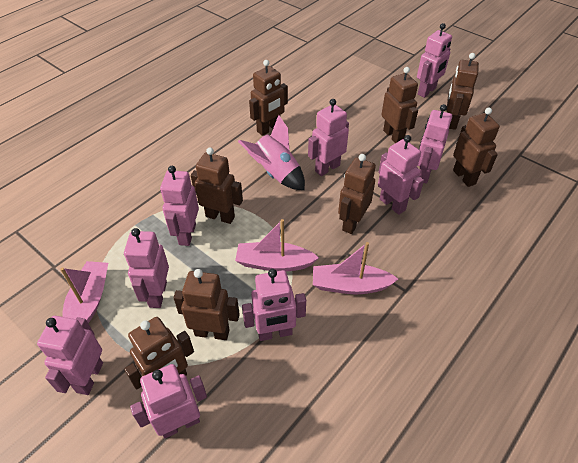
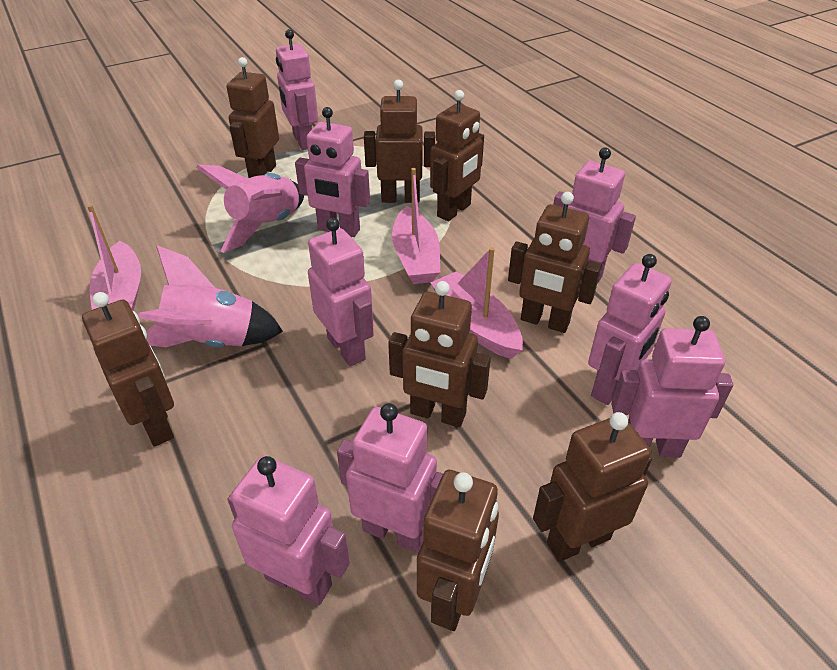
pink robot: [37,316,103,395] [124,228,169,308] [130,364,207,438] [160,166,199,246] [242,269,306,341] [308,99,349,176] [378,135,424,215] [417,23,452,98] [418,104,452,184] = 9 -> [228,456,350,605] [276,29,318,150] [295,107,370,237] [308,218,374,366] [337,403,443,553] [553,148,636,284] [588,254,672,405] [611,316,733,458] = 8
pink rocket: [238,115,305,190] = 1 -> [138,245,283,348] [196,164,304,253] = 2

